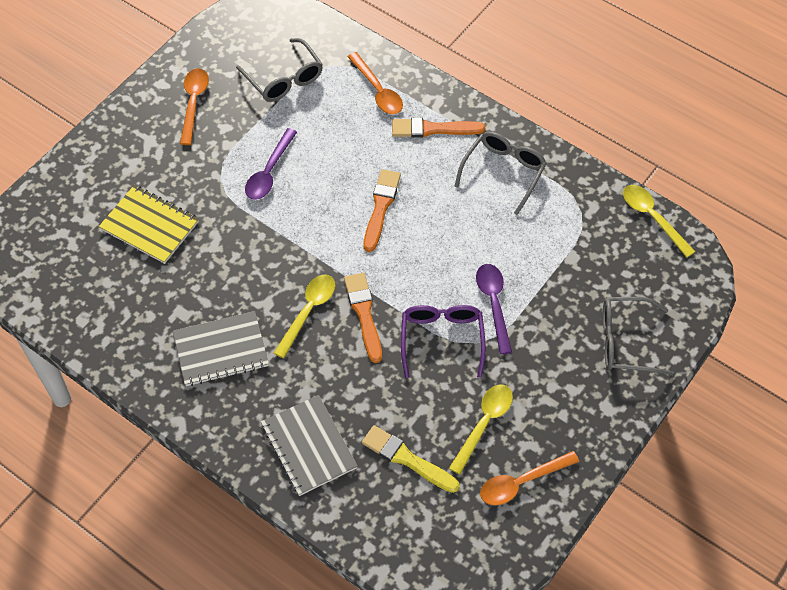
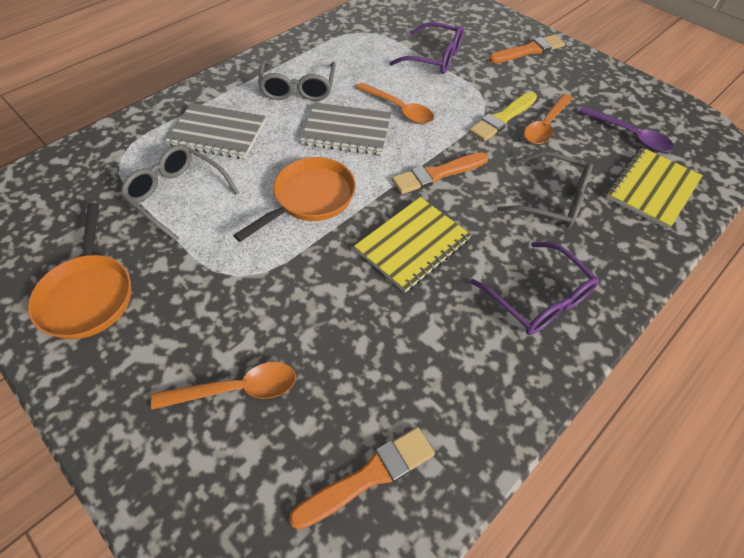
orange pan: none = 0 -> [28,203,131,339] [233,157,356,242] = 2
purple glasses: [401,305,486,378] = 1 -> [389,22,464,74] [470,242,599,335] = 2
purple spoon: [245,128,297,200] [476,264,512,354] = 2 -> [579,106,674,152] = 1
yellow notebook: [99,185,199,264] = 1 -> [354,197,471,293] [606,147,703,229] = 2
yellow spoon: [274,274,335,358] [449,384,513,475] [623,185,695,258] = 3 -> none = 0

